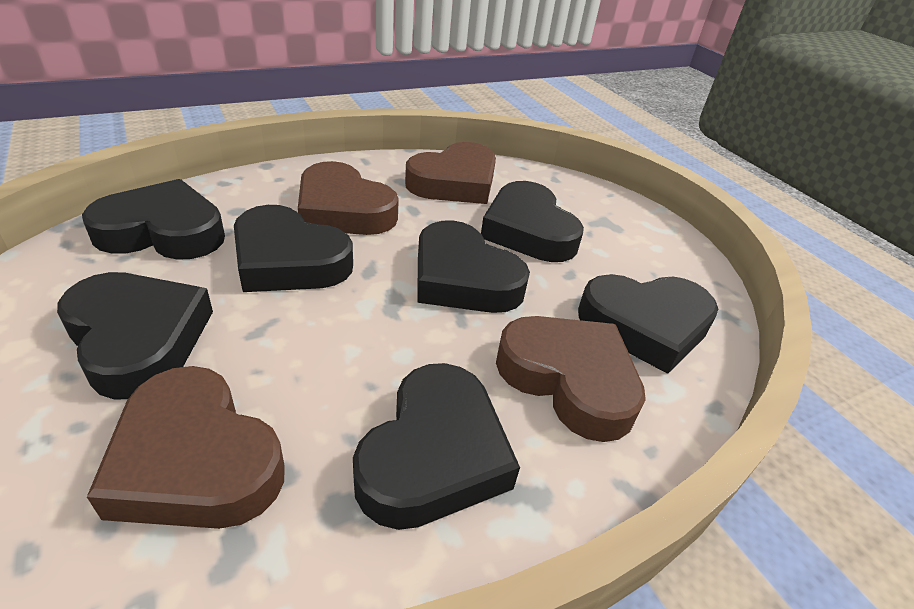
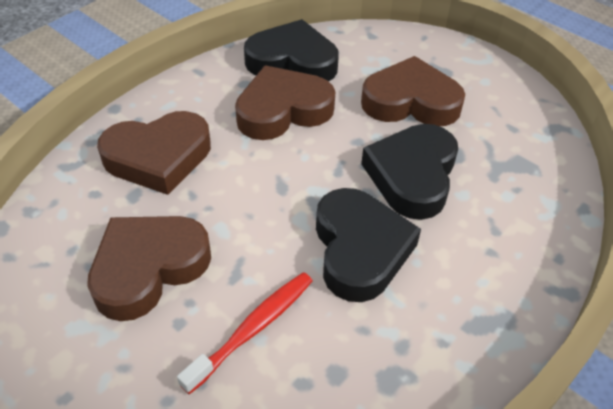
black heart: [57,272,213,400] [82,179,225,260] [234,205,353,292] [353,363,520,530] [417,220,530,313] [481,181,584,262] [578,274,718,374] = 7 -> [244,19,339,82] [316,188,421,302] [361,124,458,220] = 3
red toothbrush: none = 0 -> [177,272,313,394] = 1

